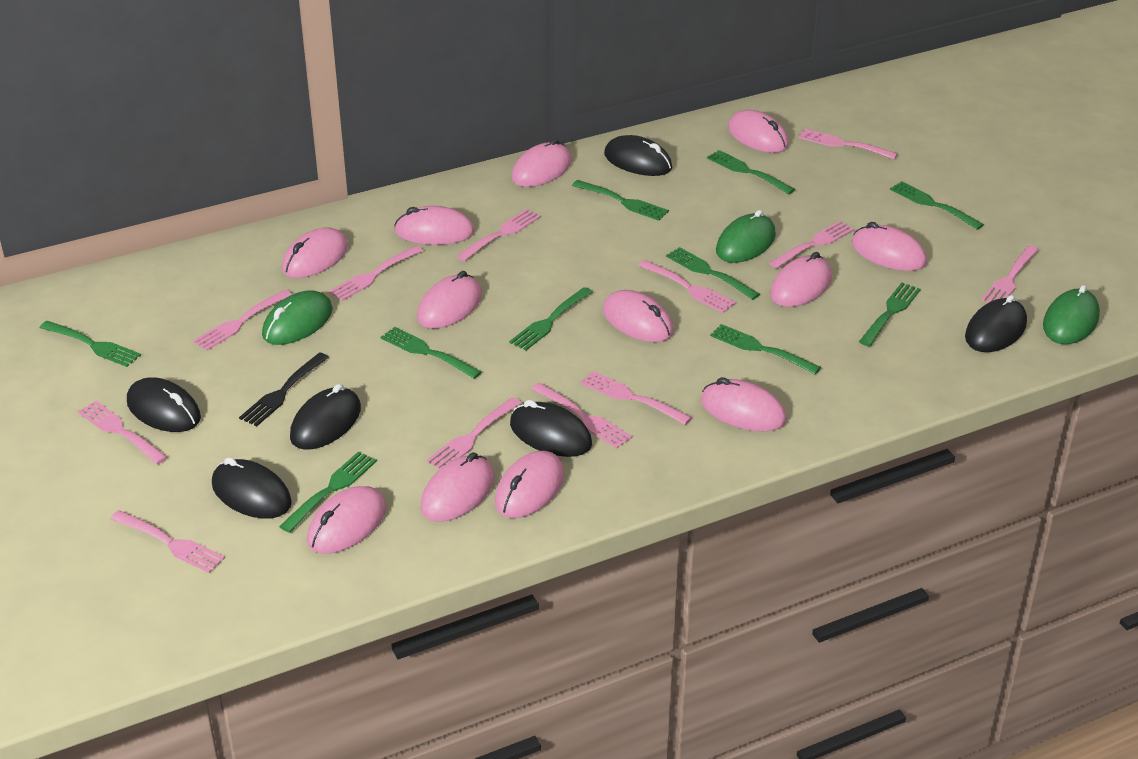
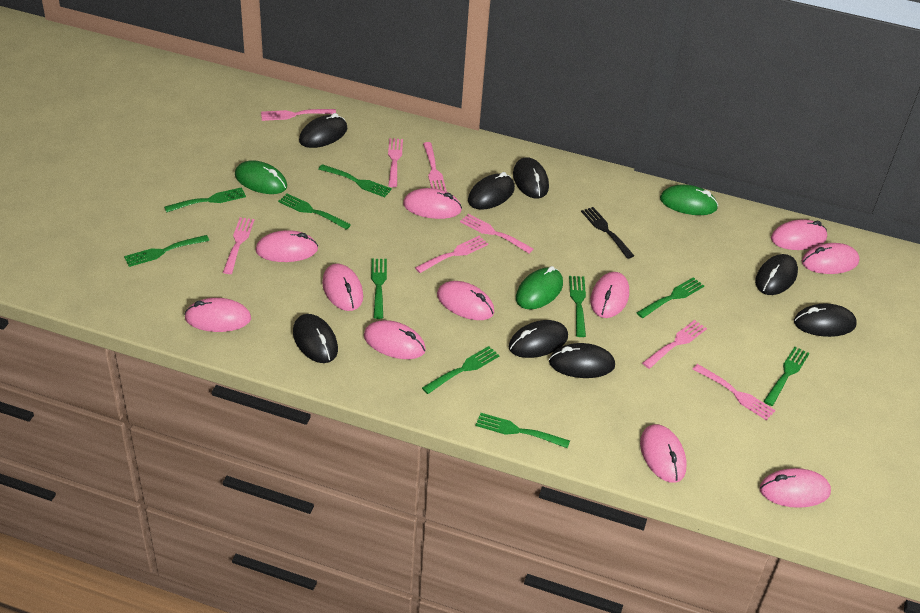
black mouse: [127,377,201,432] [212,457,292,518] [290,384,361,450] [510,400,592,457] [604,135,672,176] [965,295,1027,352] = 6 -> [293,314,338,363] [299,113,347,148] [468,172,515,210] [508,320,568,358] [513,157,549,199] [549,343,615,378] [755,254,798,295] [794,303,857,337] = 8
pink fork: [78,401,167,464] [110,510,225,573] [193,289,292,350] [329,245,423,301] [427,397,521,468] [456,209,540,261] [531,382,632,449] [580,371,692,425] [638,260,736,313] [769,221,854,269] [798,128,898,159] [981,245,1039,303] = 12 -> [223,217,254,274] [261,109,336,121] [388,138,403,187] [415,236,488,273] [423,142,447,192] [460,214,533,253] [642,320,707,369] [693,364,775,420] = 8
pink mouse: [282,227,348,278] [307,486,387,554] [394,206,474,245] [417,271,482,329] [421,452,494,521] [495,451,565,518] [511,138,572,187] [603,290,674,342] [701,377,787,431] [728,110,789,153] [770,252,832,307] [851,222,927,271] = 12 -> [184,298,251,332] [256,230,318,262] [322,264,363,311] [364,320,426,359] [403,188,462,219] [437,281,494,320] [590,272,629,318] [640,424,687,483] [760,468,831,508] [771,219,827,250] [802,243,859,274] = 11

